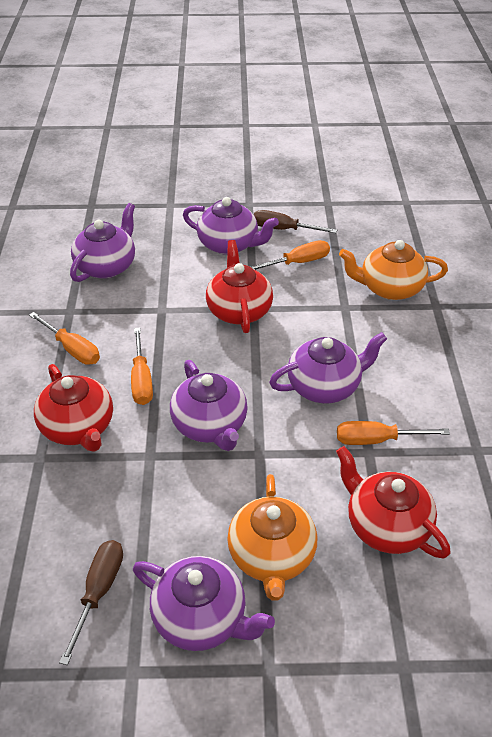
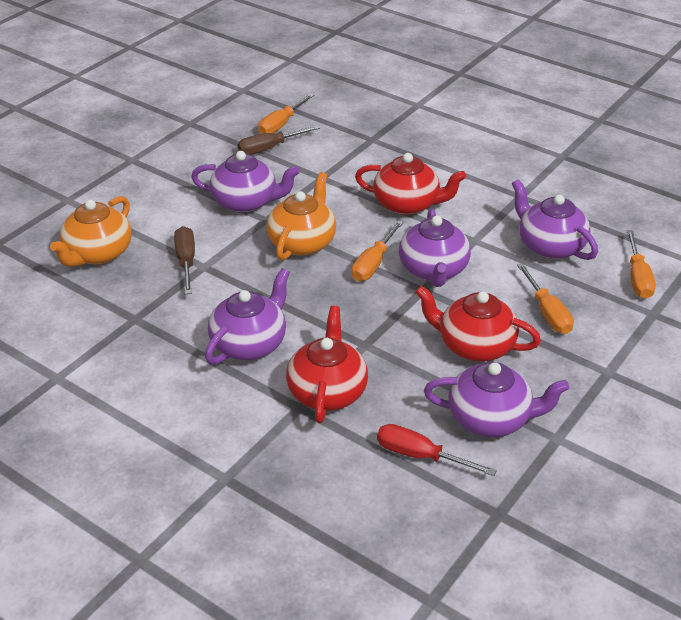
red screwdriver: none = 0 -> [377,424,497,476] = 1

